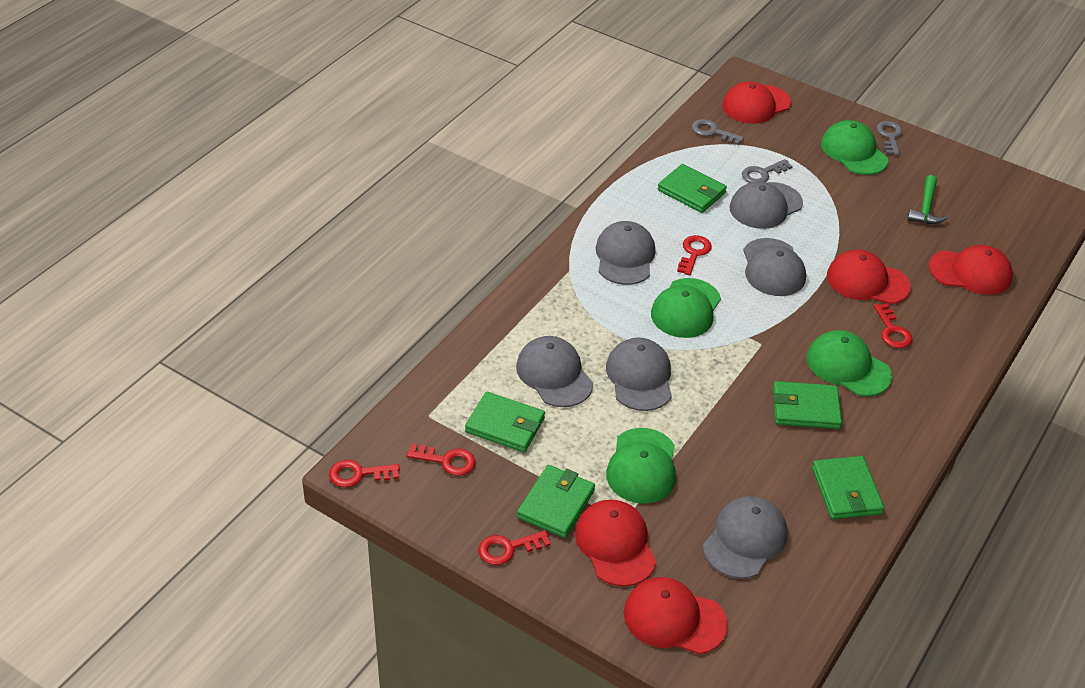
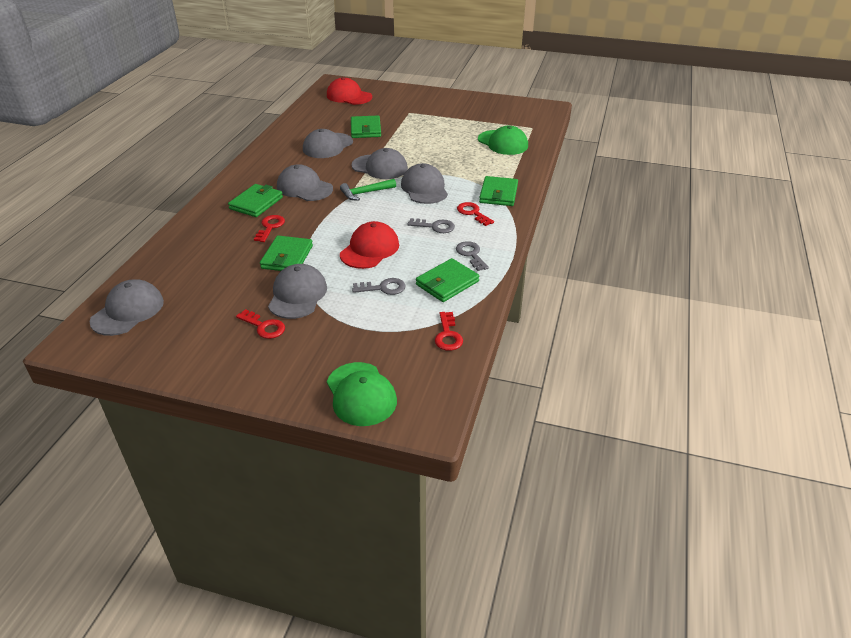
green cap: [606,428,676,504] [651,278,721,338] [807,330,892,396] [821,120,888,175] = 4 -> [327,362,397,426] [478,126,528,155] = 2
red cap: [575,500,656,587] [624,577,728,655] [722,81,791,124] [827,250,911,304] [929,245,1013,295] = 5 -> [327,77,372,105] [340,221,399,269] = 2
red key: [329,460,400,487] [407,444,475,476] [478,530,551,565] [677,235,712,275] [874,303,912,348] = 5 -> [236,309,285,339] [254,215,285,242] [435,312,463,351] [457,202,494,226] = 4

